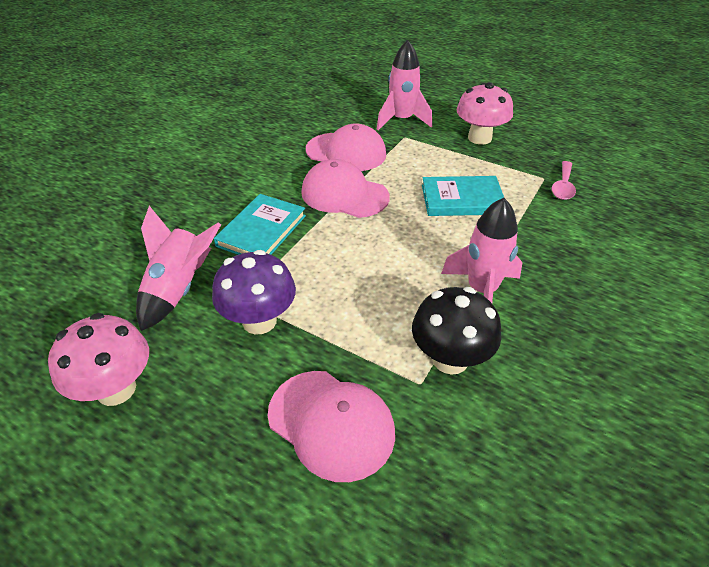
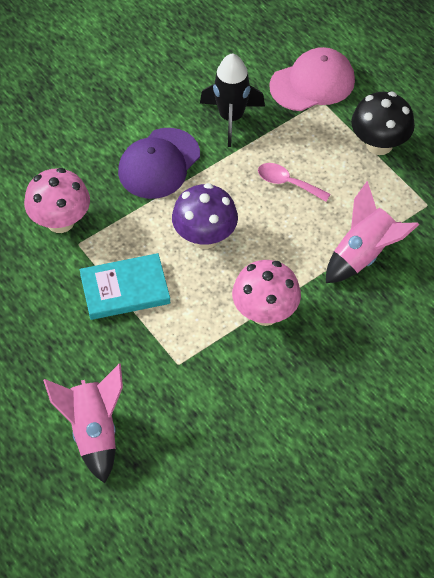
black rocket: none = 0 -> [200,53,265,147] = 1
pink cap: [268,371,395,482] [301,159,390,218] [306,124,386,171] = 3 -> [269,47,355,111] = 1
pink rocket: [136,206,221,331] [377,40,432,130] [441,198,522,303] = 3 -> [43,364,123,483] [326,181,419,283] = 2
purple cap: none = 0 -> [118,128,200,199] = 1
turquoise book: [214,194,306,255] [422,176,504,216] = 2 -> [80,253,170,320] = 1

